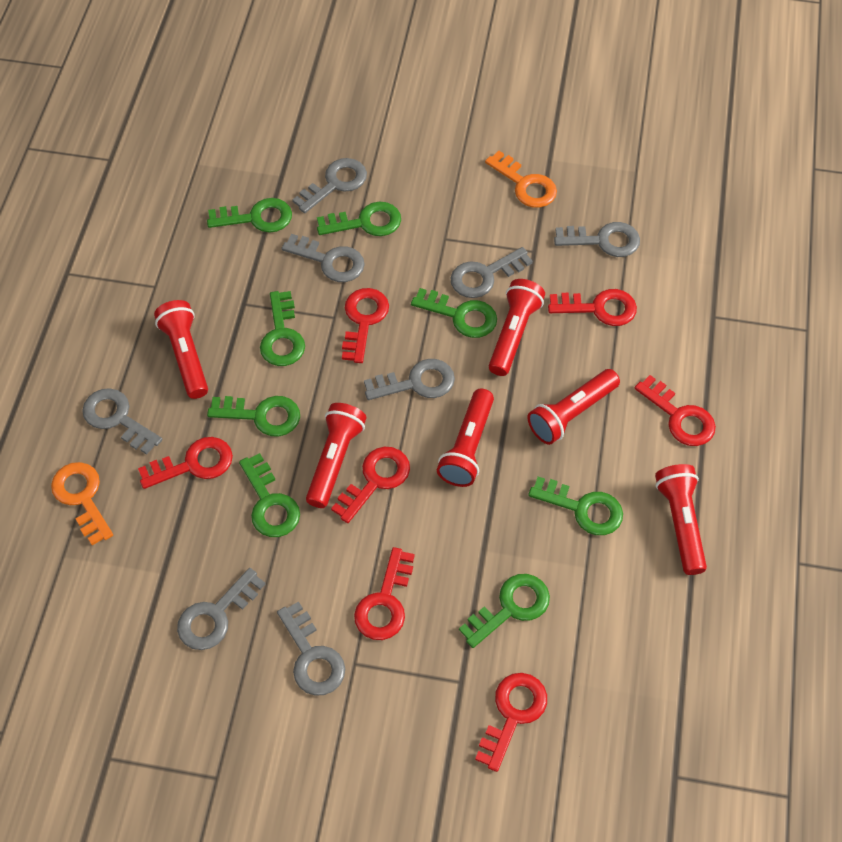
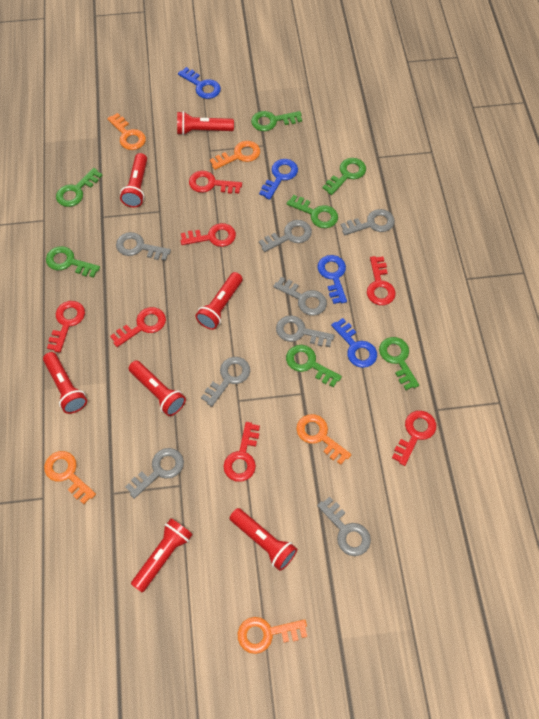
blue key: none = 0 -> [178,67,221,99] [259,159,298,200] [318,255,347,304] [331,318,377,368] = 4
green key: [207,198,292,233] [207,396,300,437] [239,453,300,537] [260,291,305,366] [317,202,401,236] [411,288,497,338] [459,574,550,648] [528,477,623,535] = 8 -> [46,246,100,278] [56,168,103,207] [251,111,302,131] [286,345,342,387] [287,195,338,228] [323,158,366,195] [379,337,419,390] = 7
orange key: [51,462,113,545] [485,151,557,208] = 2 -> [44,451,96,504] [107,113,146,150] [210,141,260,170] [238,617,307,654] [296,414,351,465] = 5
red flashlight: [154,300,208,399] [306,403,367,508] [437,389,494,487] [489,279,545,376] [527,369,620,445] [655,464,707,575] = 6 -> [43,352,87,414] [120,153,147,207] [128,360,186,416] [131,518,193,592] [177,111,234,135] [195,272,243,330] [229,508,297,571] = 7

